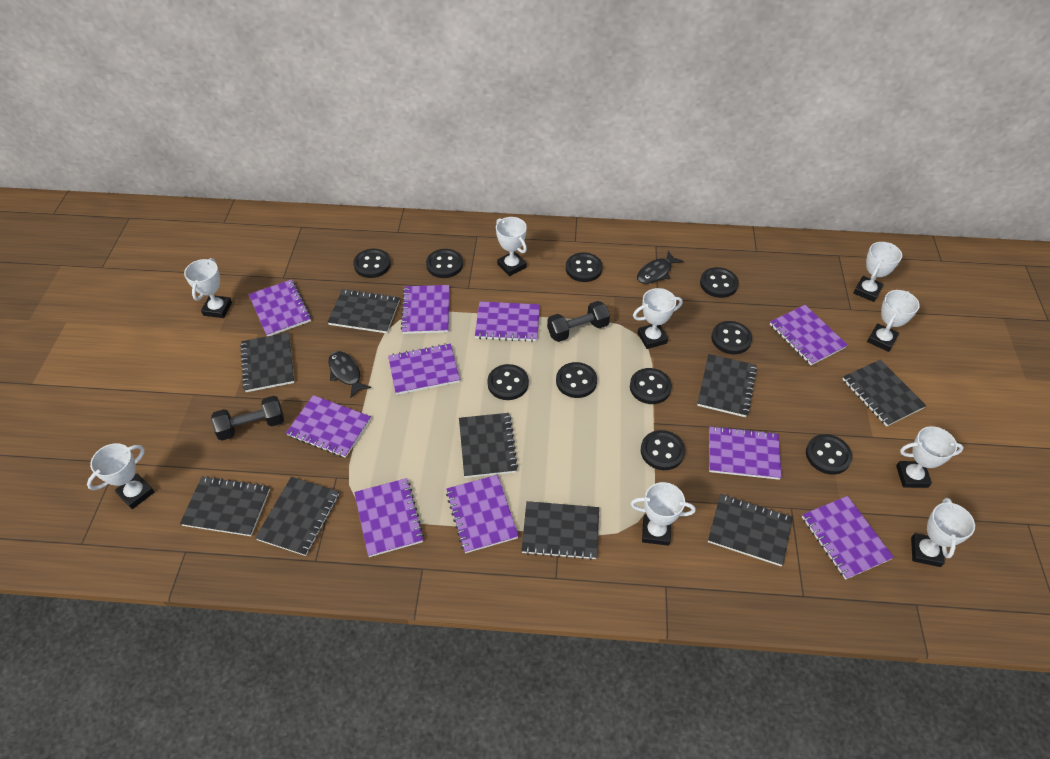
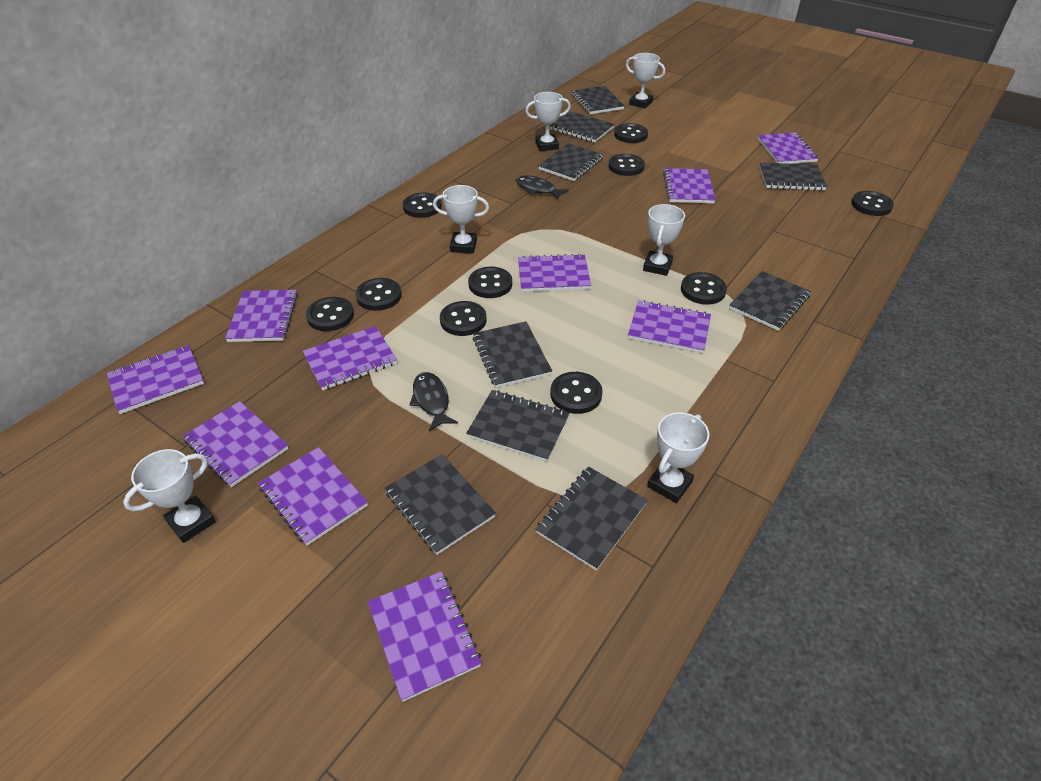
black dumbbell: [211,396,284,440] [547,301,610,342] = 2 -> none = 0
white trophy: [87,443,154,509] [184,258,232,318] [496,217,527,276] [630,482,696,546] [633,288,682,349] [853,242,902,302] [867,290,920,352] [896,426,964,488] [911,498,975,567] = 9 -> [123,449,216,543] [433,185,489,253] [525,92,571,151] [626,53,665,108] [643,204,685,276] [647,412,709,503] = 6

